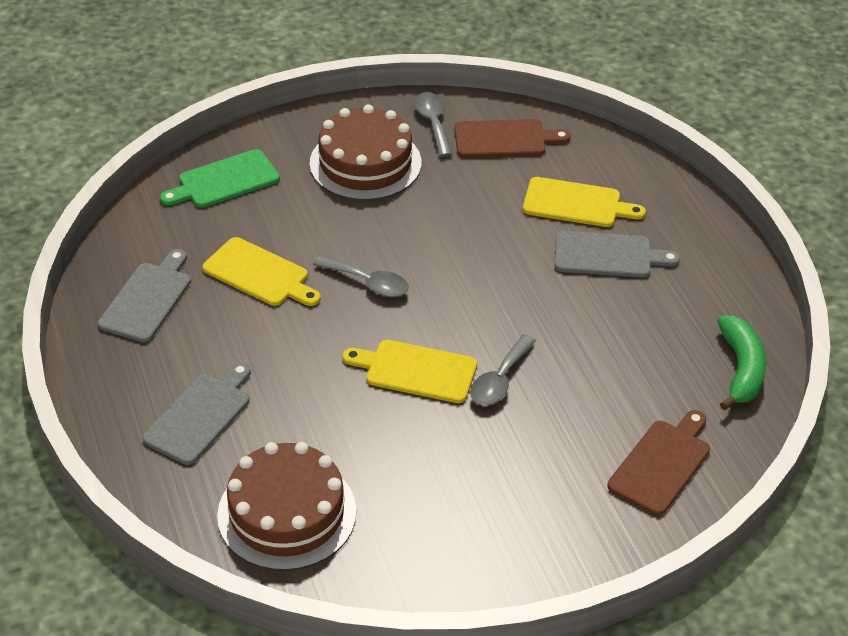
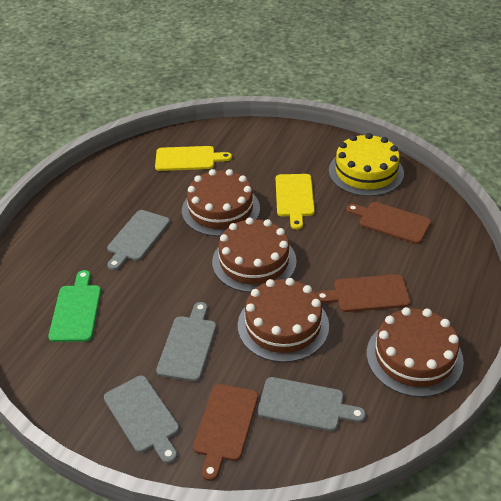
brown cake: [217,442,357,571] [310,104,421,200] = 2 -> [182,169,260,236] [212,217,297,293] [238,278,329,362] [367,307,464,397] = 4
brown cutting board: [454,119,571,157] [607,410,710,515] = 2 -> [193,384,258,481] [316,274,411,312] [346,202,431,244] = 3
green banana: [717,315,766,410] = 1 -> none = 0
grey cutting board: [98,249,191,342] [142,362,251,465] [554,231,680,278] = 3 -> [104,376,179,463] [107,210,170,271] [156,302,216,382] [258,377,366,431] = 4
grey spoon: [313,256,409,297] [414,92,452,157] [470,334,536,405] = 3 -> none = 0
yellow cake: none = 0 -> [329,133,404,196] = 1
yellow cutting board: [202,237,321,306] [342,340,477,403] [523,177,646,227] = 3 -> [155,146,232,171] [276,174,315,230] = 2

